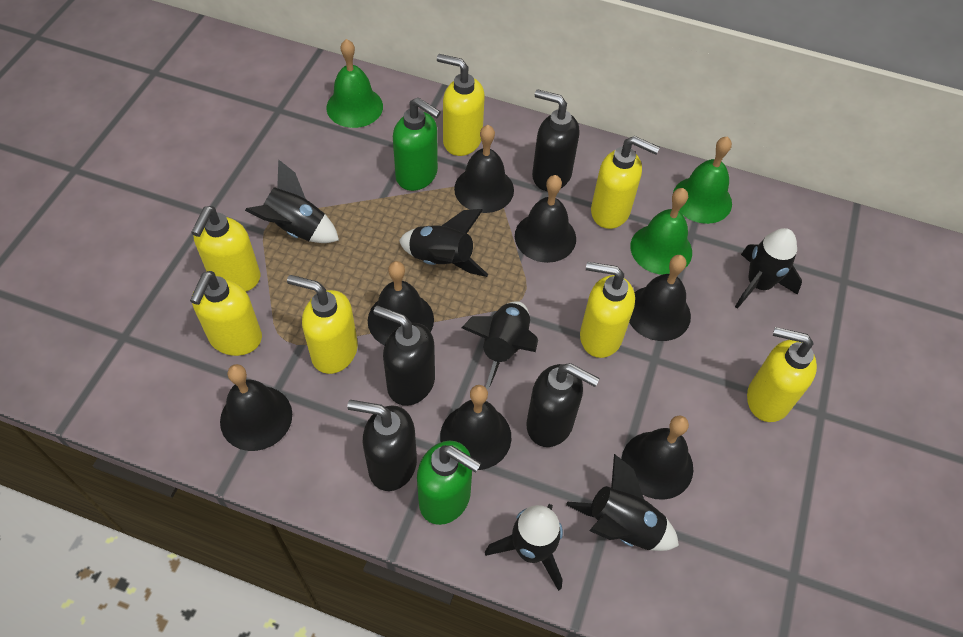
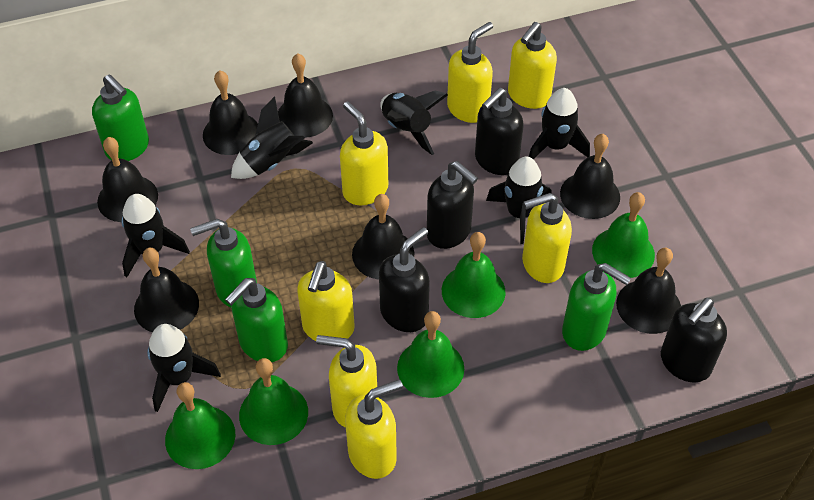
green bell: [326,39,383,128] [630,188,692,275] [673,137,732,224] = 3 -> [165,382,235,469] [239,358,308,445] [397,311,464,398] [442,232,506,318] [592,192,655,278] = 5
green soap dispenser: [393,97,441,191] [417,441,481,525] = 2 -> [92,74,149,161] [190,219,257,307] [225,278,288,362] [562,263,631,351] = 4

